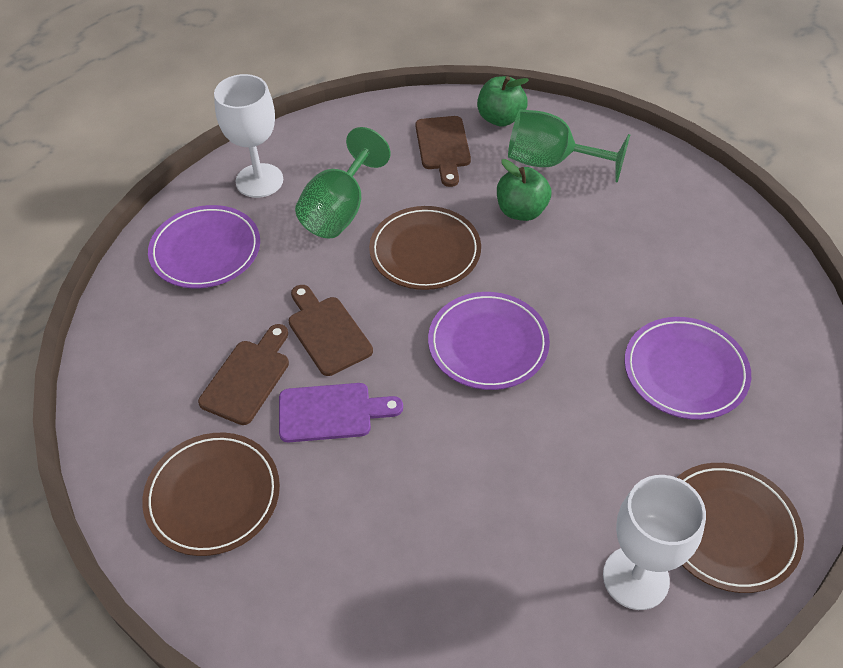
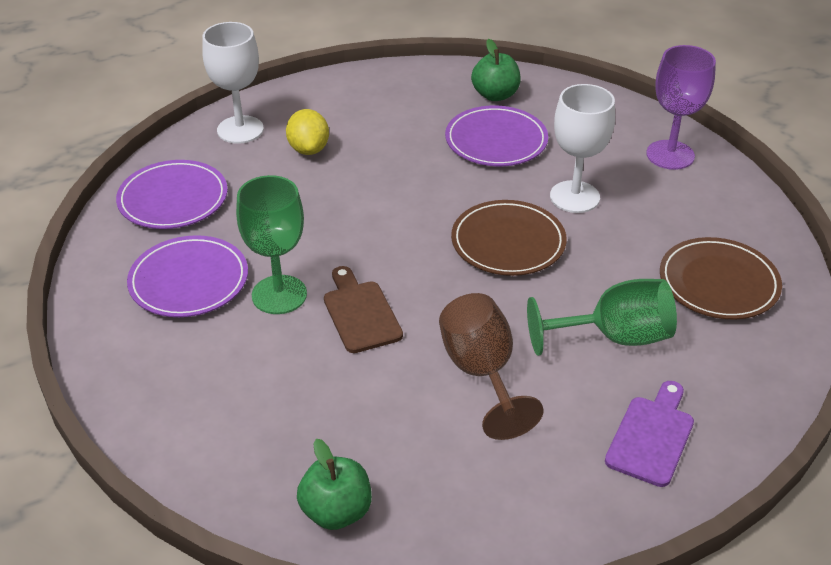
brown cutting board: [198,324,289,425] [289,285,373,376] [416,116,471,187] = 3 -> [324,266,403,353] = 1
brown goblet: none = 0 -> [439,293,544,440] = 1
brown plate: [142,433,280,556] [369,206,481,290] [676,463,804,593] = 3 -> [451,200,567,276] [660,237,782,320] = 2
purple goblet: none = 0 -> [646,45,716,170] = 1
yellow lemon: none = 0 -> [286,109,329,155] = 1

